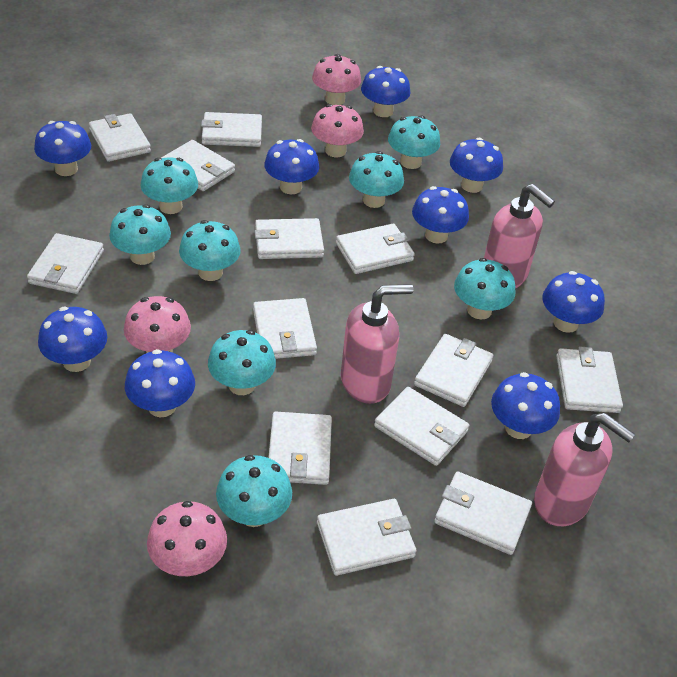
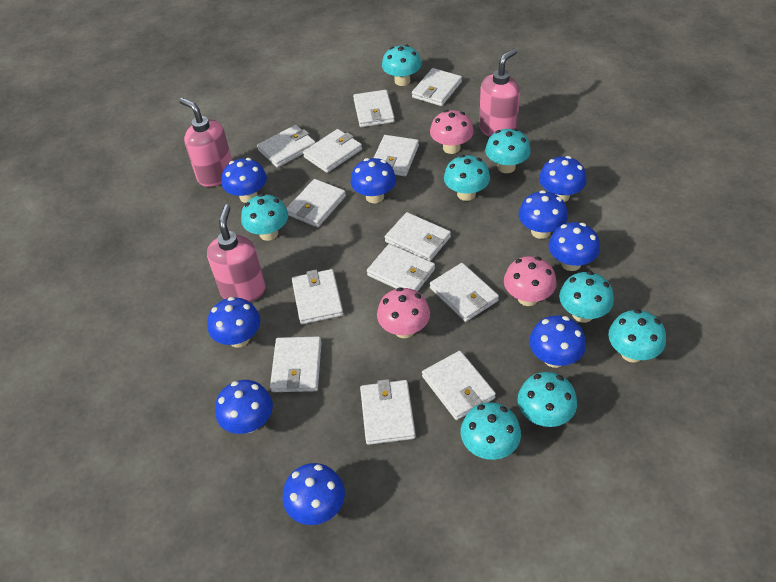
pink mushroom: [124,296,191,353] [147,501,227,576] [311,104,364,157] [312,54,361,105] = 4 -> [377,287,430,338] [430,110,474,154] [504,256,557,306] = 3

